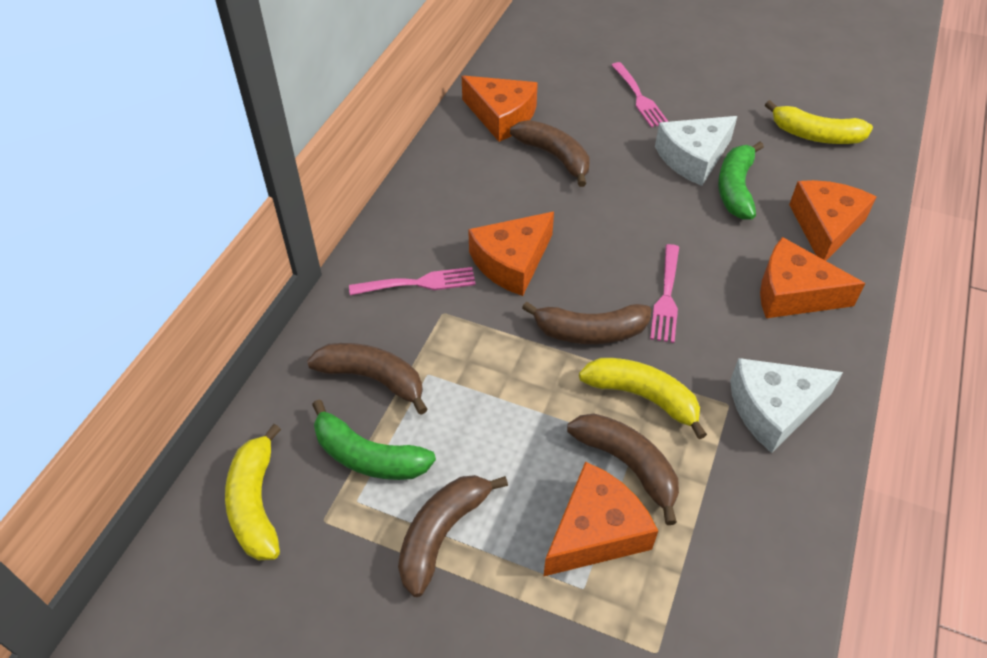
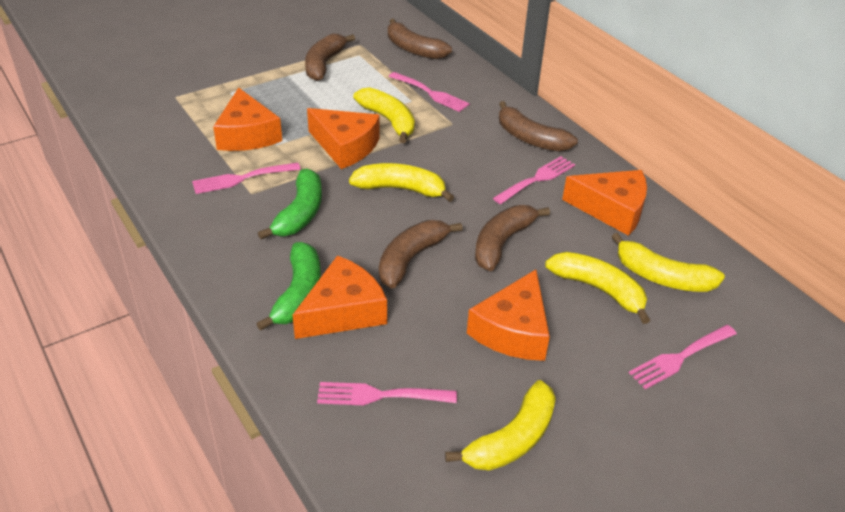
pink fork: [349,267,476,295] [611,62,669,127] [650,244,679,343] = 3 -> [192,163,301,194] [317,382,457,405] [389,72,470,112] [493,156,575,204] [629,325,737,389] = 5
white cheese: [655,116,737,186] [730,358,843,453] = 2 -> none = 0
yellow banana: [225,424,281,561] [579,358,707,439] [765,100,873,144] = 3 -> [349,163,454,202] [353,87,415,143] [445,380,556,471] [545,252,650,324] [611,233,725,292] = 5

